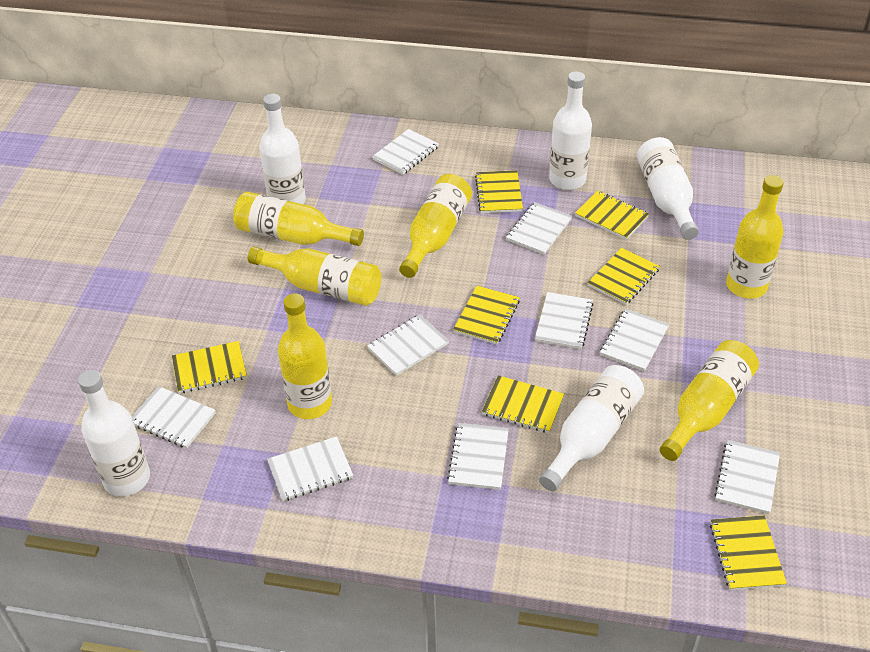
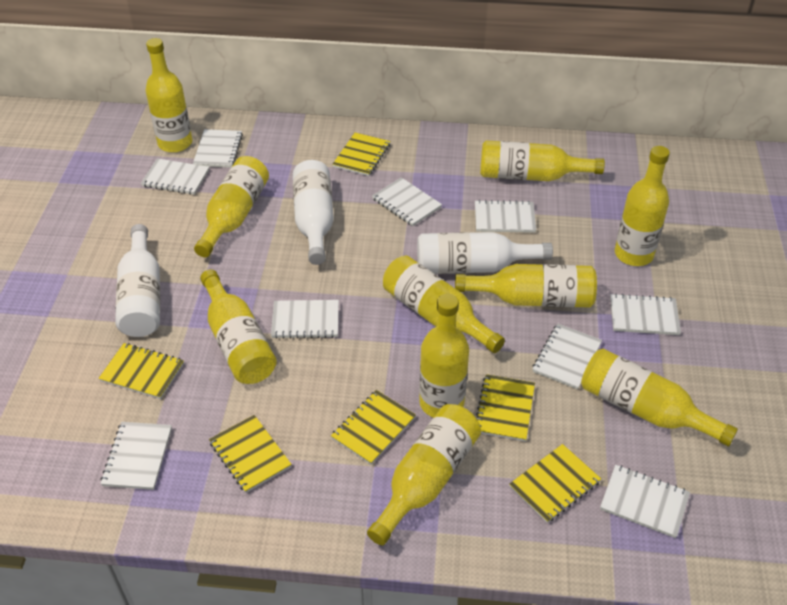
white bottle: [78,370,150,496] [259,94,306,204] [539,365,644,491] [549,72,592,190] [637,137,699,240] = 5 -> [115,224,160,337] [293,160,334,265] [417,232,553,274] = 3
yellow bottle: [233,192,364,246] [248,247,381,306] [278,293,332,419] [399,174,472,278] [660,340,759,461] [726,175,784,299] = 6 -> [146,38,192,153] [194,156,269,257] [200,269,277,384] [367,404,481,545] [383,255,505,353] [419,294,469,418] [455,264,597,308] [480,140,605,181] [581,349,738,446] [615,146,670,266] = 10
yellow notebook: [172,341,247,393] [453,286,520,345] [475,170,523,213] [482,375,564,433] [575,190,649,240] [588,248,660,305] [710,515,787,590] = 7 -> [98,343,184,399] [209,415,292,493] [331,390,416,465] [333,132,390,176] [476,374,535,441] [509,444,601,523] = 6

